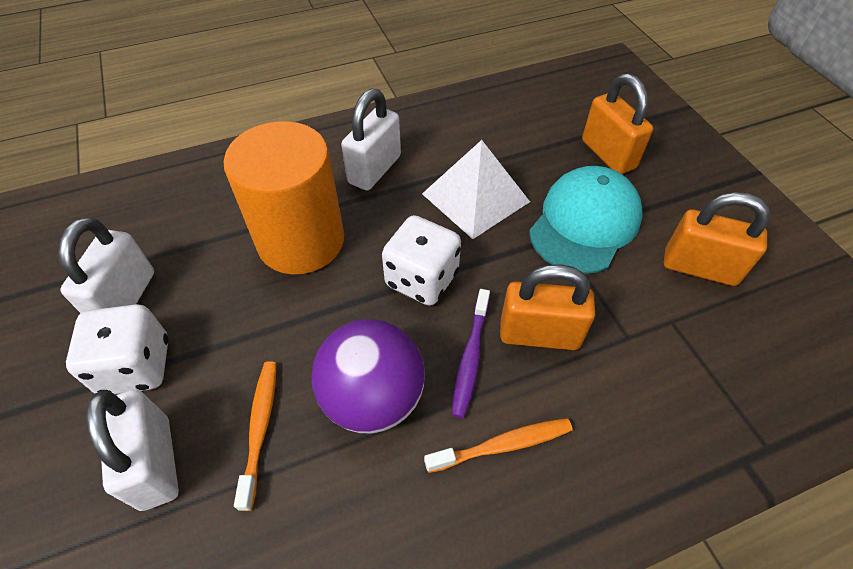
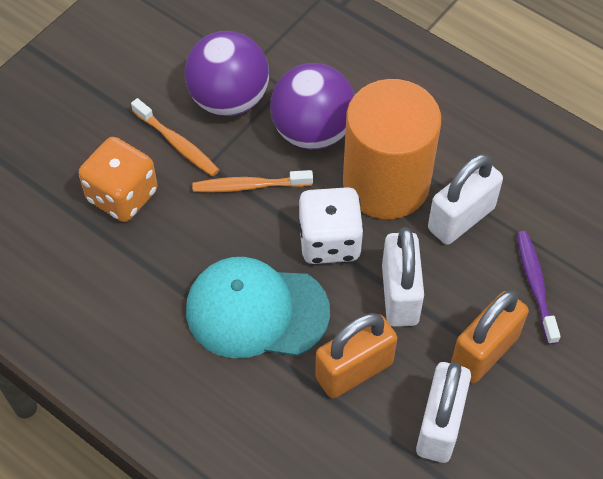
orange dice: none = 0 -> [79,137,158,222] = 1
orange padlock: [500,264,595,350] [582,73,653,174] [664,192,770,286] = 3 -> [315,313,397,398] [451,290,529,383] = 2
purple ball: [311,319,425,433] = 1 -> [184,31,269,116] [270,63,355,149] = 2
white dice: [66,304,168,395] [382,215,461,306] = 2 -> [298,187,364,264] = 1
white pyramid: [422,140,530,239] = 1 -> none = 0

